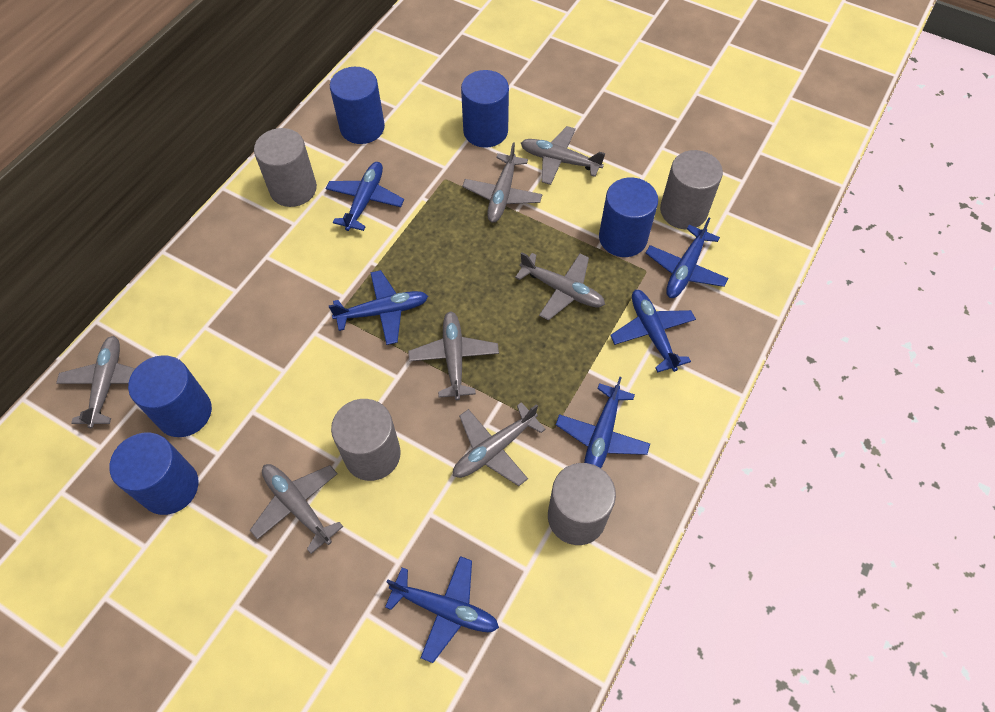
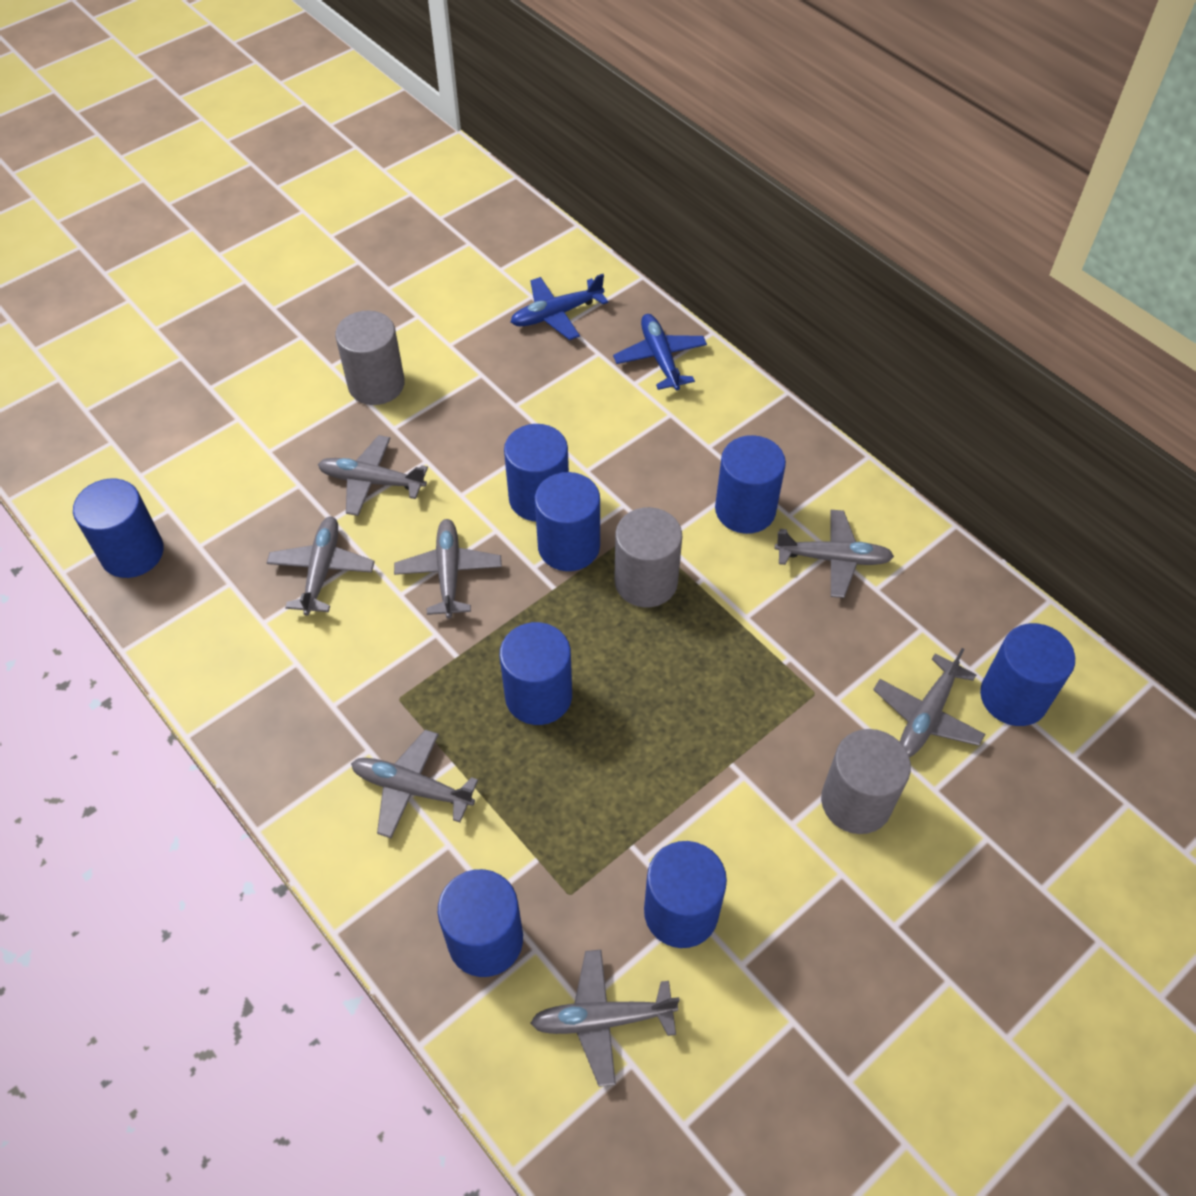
blue cylinder: [109,433,199,515] [128,355,212,437] [330,67,385,144] [461,70,509,148] [599,178,658,257] = 5 -> [73,478,164,578] [438,869,523,977] [499,622,572,725] [504,424,569,521] [535,472,600,571] [644,841,727,948] [715,435,786,534] [980,623,1075,726] = 8
blue plane: [325,162,404,231] [329,270,428,345] [385,556,499,663] [556,377,650,468] [610,290,696,373] [646,218,729,298] = 6 -> [511,274,608,340] [613,314,707,390] = 2
grey cylinder: [254,128,317,207] [331,399,401,481] [548,463,616,545] [660,150,723,229] = 4 -> [335,311,405,405] [615,507,682,607] [821,729,911,834] = 3

